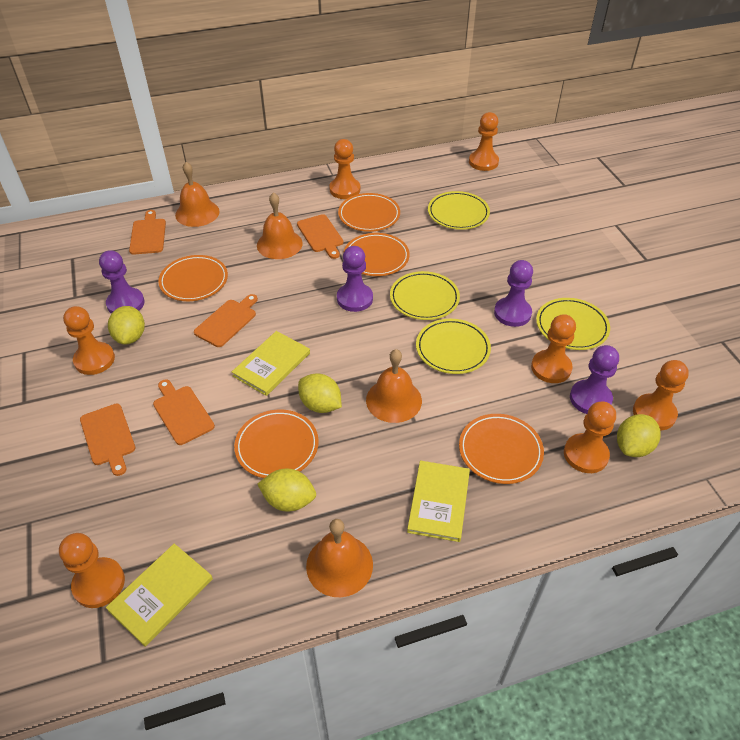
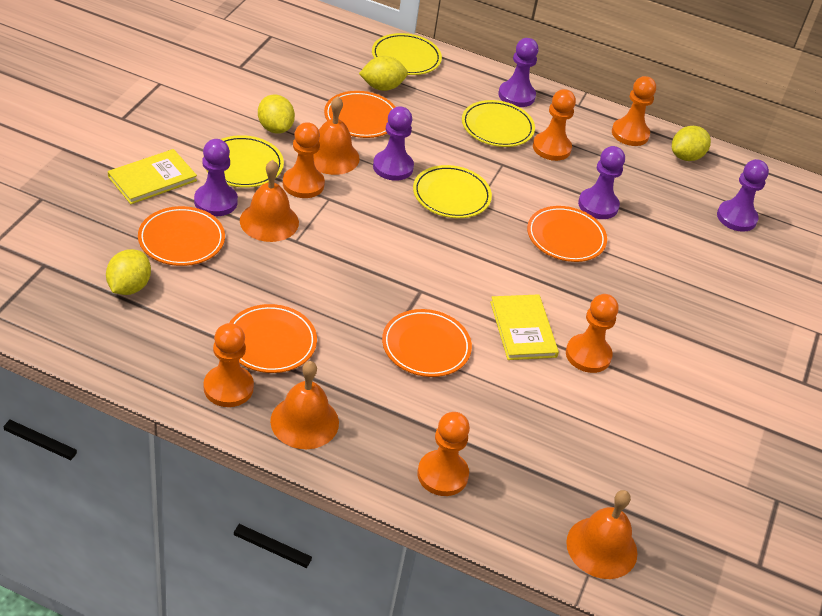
orange cutting board: [80,404,135,476] [129,210,166,255] [153,379,215,445] [194,294,258,347] [297,214,343,259] = 5 -> none = 0
orange pawn: [59,533,125,608] [63,306,115,375] [329,139,360,199] [469,112,499,171] [531,314,576,383] [564,401,616,473] [633,360,689,431] = 7 -> [204,323,254,407] [283,122,325,198] [417,412,470,496] [533,89,576,161] [566,294,619,373] [612,76,656,146] = 6
purple pawn: [99,250,144,314] [337,246,373,312] [494,260,533,327] [570,345,619,414] = 4 -> [194,139,238,216] [373,106,414,181] [498,38,538,107] [578,146,625,219] [717,159,769,232] = 5
yellow book: [106,544,213,647] [232,331,310,396] [407,461,470,542] = 3 -> [108,149,197,204] [490,294,559,360] = 2

